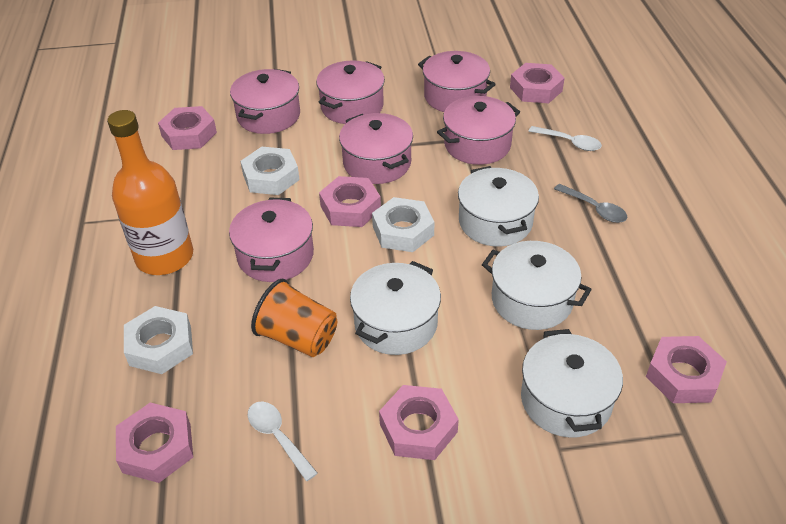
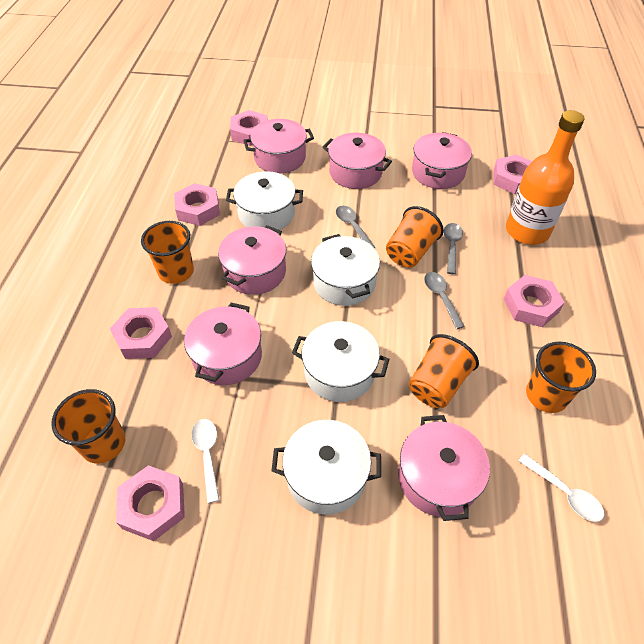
grey spoon: [554,184,627,223] = 1 -> [336,206,376,248] [424,272,465,329] [444,223,463,274] = 3
orange cup: [251,279,337,357] = 1 -> [51,389,125,463] [141,221,194,284] [386,206,444,267] [409,334,479,408] [526,342,596,413] = 5
white nut: [124,306,193,374] [240,147,300,195] [372,197,435,252] = 3 -> none = 0

